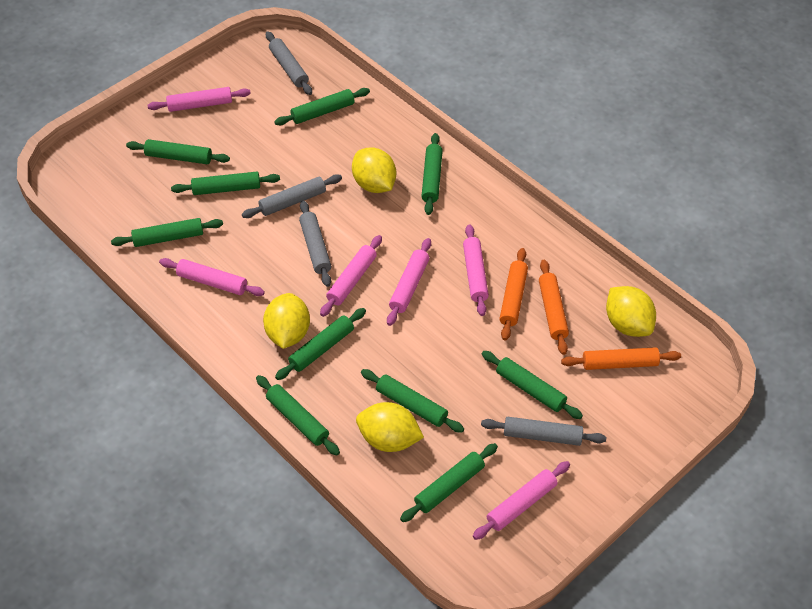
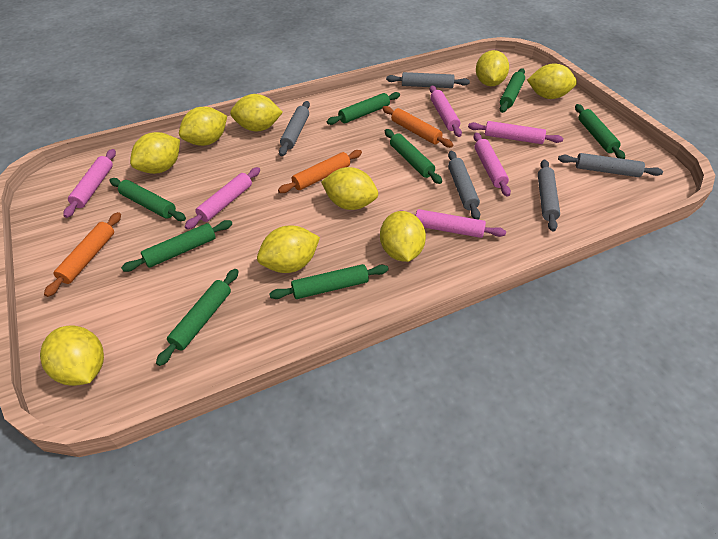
green rolling pin: [111,218,223,247] [126,139,230,164] [171,172,280,195] [256,375,340,456] [274,88,370,126] [275,308,366,380] [361,369,464,433] [400,443,498,522] [421,133,443,215] [482,351,583,419] = 10 -> [109,178,186,221] [121,220,232,272] [156,269,239,366] [269,264,389,299] [327,92,400,125] [385,129,442,184] [500,68,525,113] [575,104,625,159] = 8
grey rolling pin: [242,174,342,218] [266,31,312,95] [299,200,331,287] [481,417,606,446] = 4 -> [279,101,310,156] [386,72,470,88] [448,151,480,220] [538,160,560,232] [558,153,663,177] = 5
yellow lemon: [263,293,310,349] [352,147,396,193] [356,402,424,452] [606,286,656,337] = 4 -> [40,326,104,386] [130,132,180,174] [179,107,227,146] [230,94,283,132] [257,226,320,273] [321,167,378,210] [380,211,426,262] [476,50,509,86] [527,63,577,99] = 9

